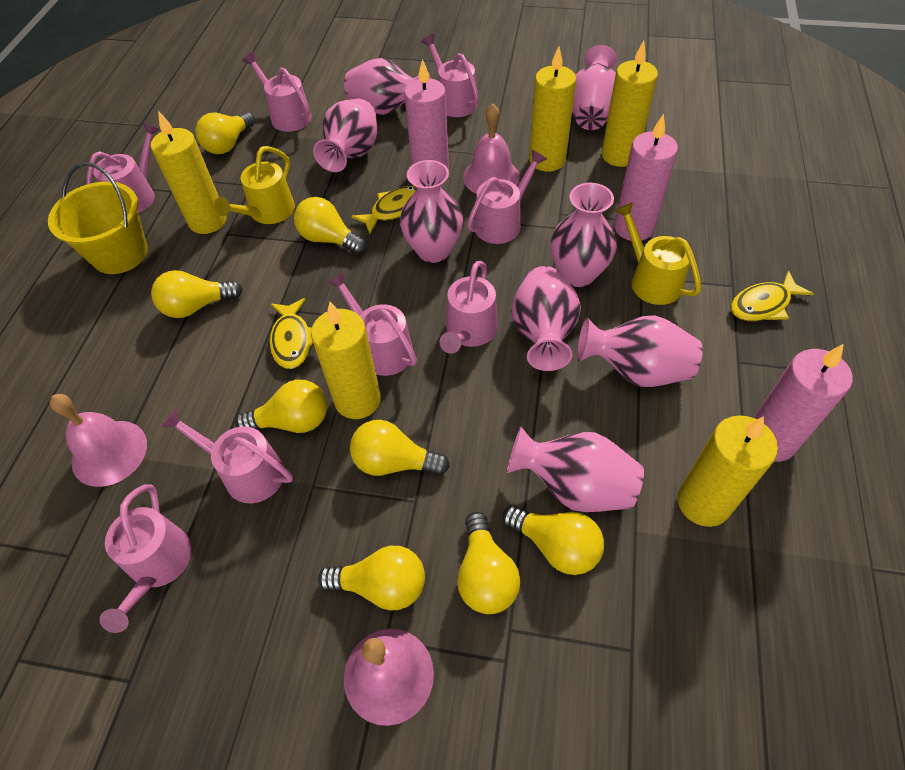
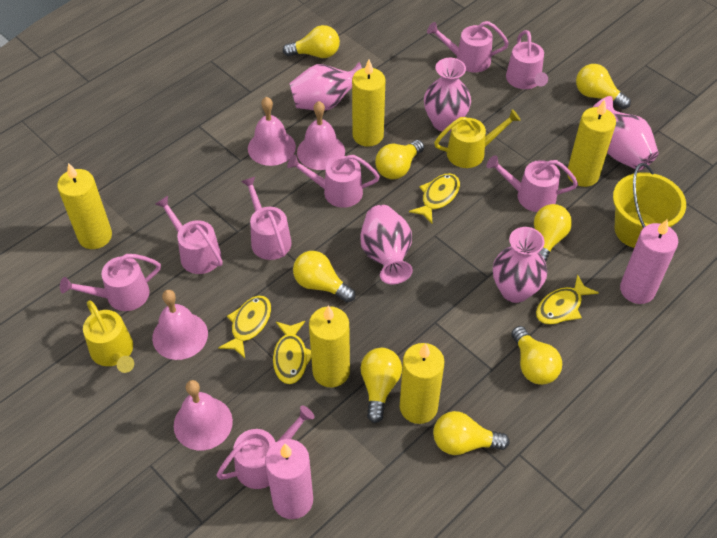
pink bell: [49,394,147,487] [344,629,434,726] [463,103,520,194] = 3 -> [152,290,208,360] [174,380,233,450] [248,97,296,166] [297,101,345,170] = 4
pink candle: [404,59,449,171] [614,114,678,241] [754,344,853,462] = 3 -> [265,439,313,519] [620,220,678,304] = 2
pink vase: [313,98,377,172] [344,58,431,115] [400,160,463,263] [506,426,644,512] [511,266,581,371] [550,183,617,287] [572,45,617,130] [577,315,703,387] = 8 -> [289,62,362,111] [360,205,413,284] [424,58,471,132] [493,227,547,303] [593,96,659,170] = 5
yellow fish: [270,298,313,369] [351,186,417,234] [731,271,814,321] = 3 -> [218,296,271,358] [273,321,311,384] [409,173,460,223] [536,274,599,325] = 4

